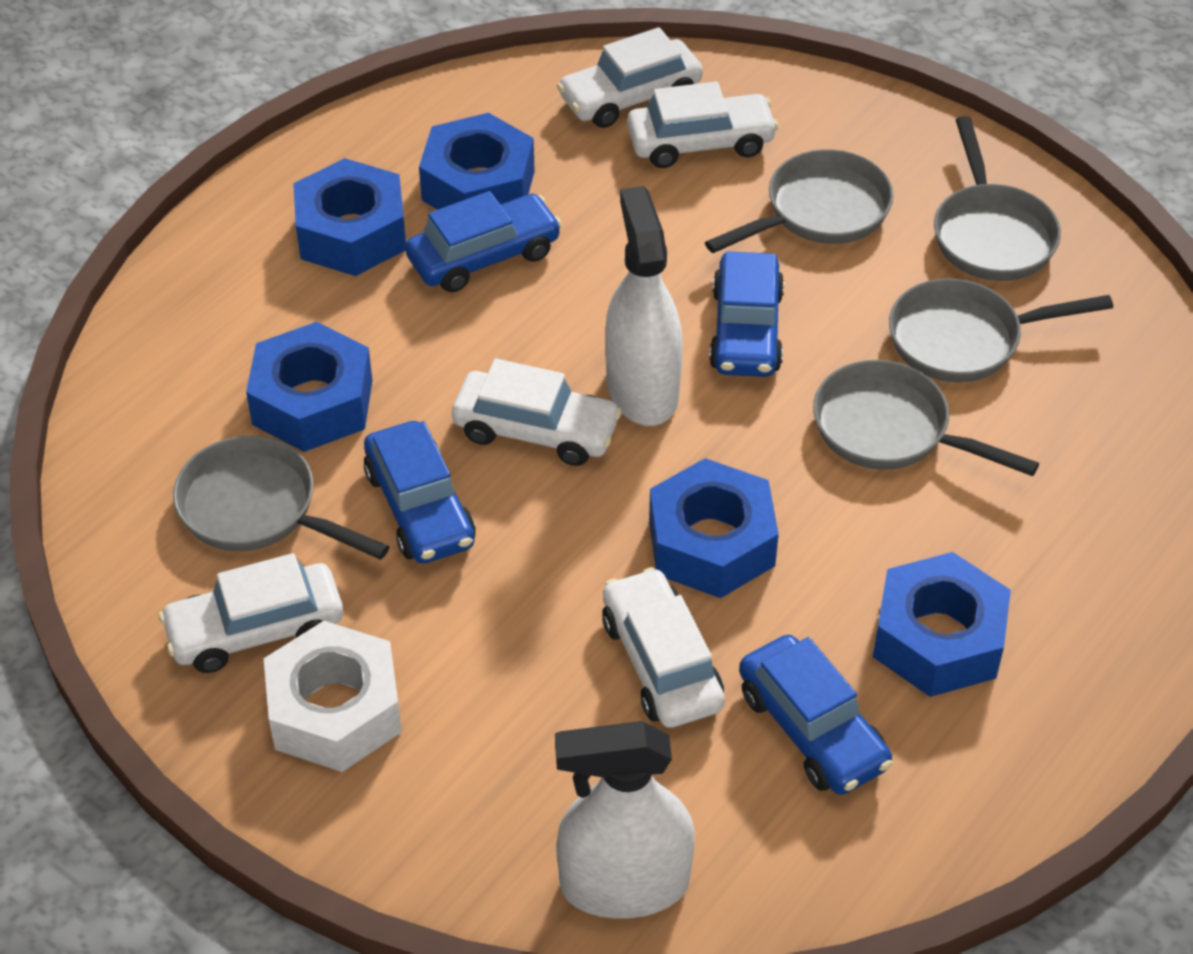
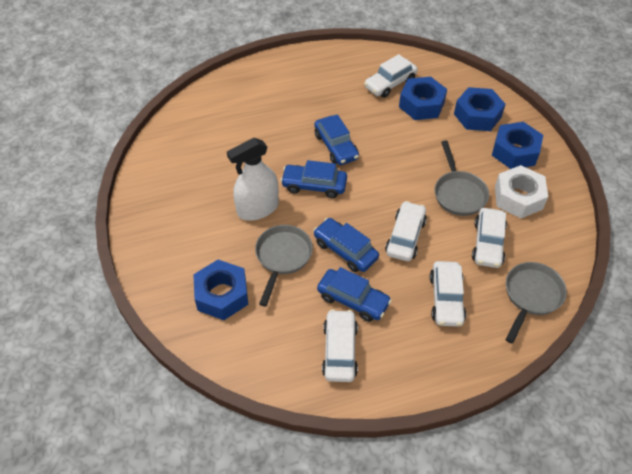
blue nut: [246,322,373,452] [293,158,406,276] [419,113,535,210] [649,458,779,598] [873,552,1011,697] = 5 -> [193,259,248,320] [399,77,447,120] [454,87,506,131] [492,122,543,169] = 4
grey pan: [173,436,390,560] [705,149,894,253] [813,360,1039,476] [889,279,1113,382] [934,116,1061,281] = 5 -> [255,225,313,306] [435,140,489,216] [505,262,567,343] = 3
white spray bottle: [555,721,695,918] [605,186,683,426] = 2 -> [227,138,279,221] = 1

